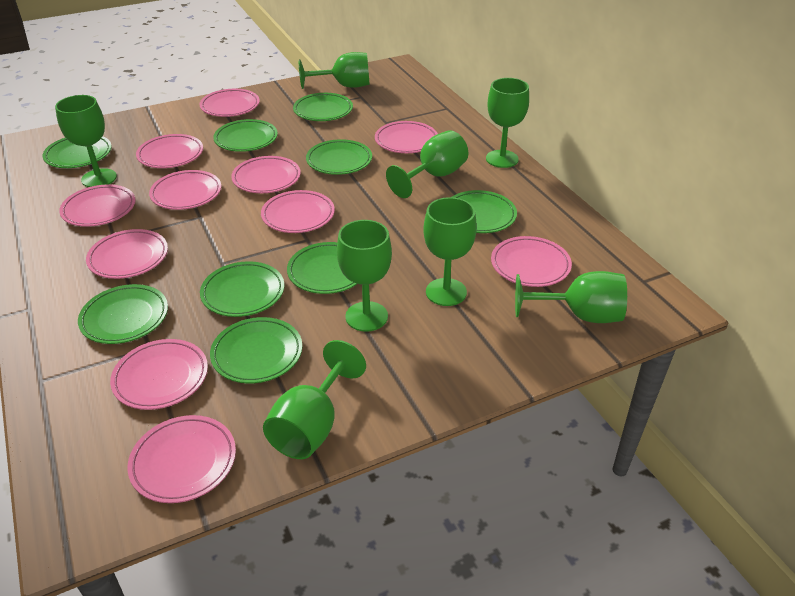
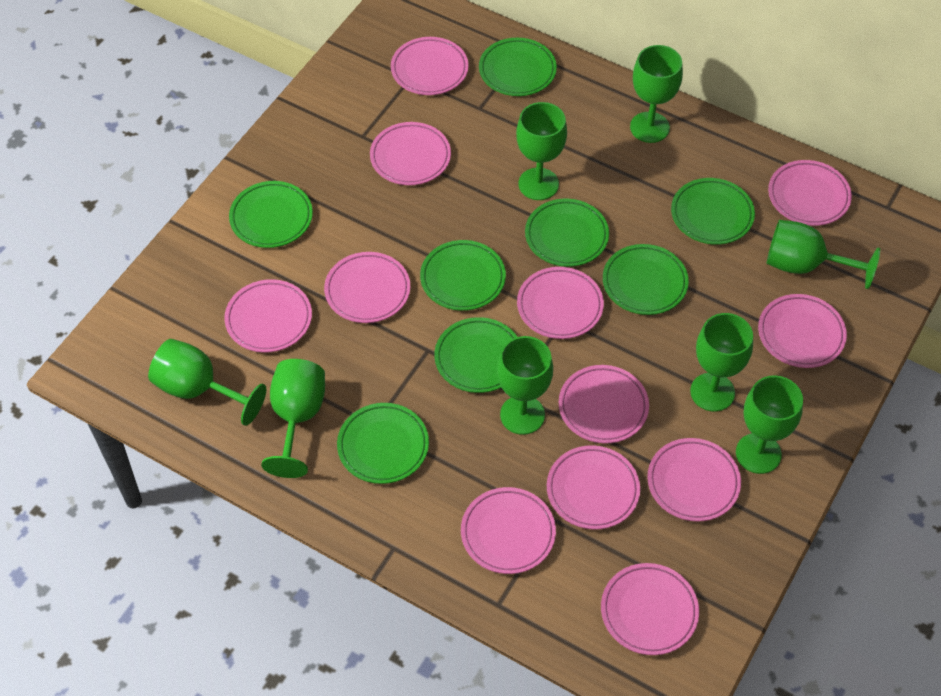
green plate: [43,136,112,168] [78,284,168,344] [200,261,284,317] [210,317,302,383] [213,119,278,152] [287,242,357,294] [293,93,353,121] [306,139,372,175] [452,190,517,233] = 9 -> [229,181,313,248] [337,403,429,484] [420,240,506,311] [434,317,517,393] [479,38,557,96] [525,199,609,267] [603,244,689,315] [671,178,755,245] = 8
pink plate: [59,185,136,227] [86,229,168,279] [110,339,208,410] [127,415,236,503] [136,134,203,168] [149,170,221,210] [199,89,260,117] [231,156,301,193] [261,190,335,233] [375,121,438,153] [491,236,572,287] = 11 -> [224,279,312,353] [324,252,410,323] [370,122,451,185] [391,37,469,95] [461,487,556,574] [517,267,604,339] [547,445,640,529] [559,365,649,443] [601,563,699,655] [647,438,741,522] [758,294,847,368] [768,160,852,226] = 12

